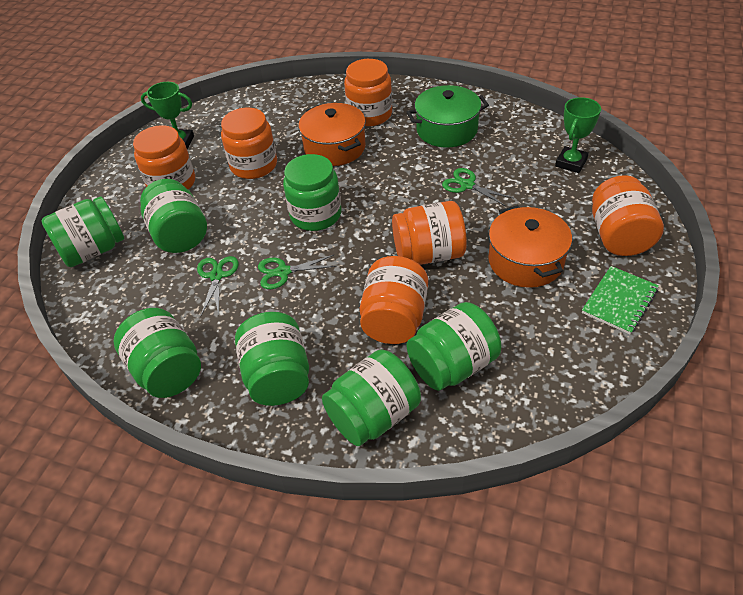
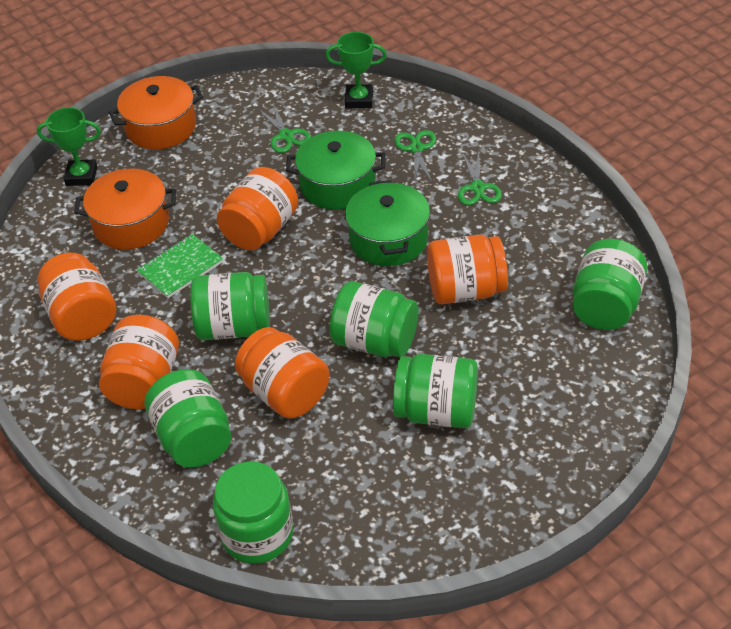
green jar: [42,197,124,267] [113,308,201,398] [140,179,207,253] [235,312,309,406] [283,154,341,231] [322,349,421,446] [407,302,501,391] = 7 -> [144,369,231,468] [190,272,270,340] [213,461,293,564] [330,281,418,357] [393,354,478,428] [573,239,647,330] = 6
green pot: [407,85,489,148] = 1 -> [286,131,385,210] [345,180,430,266] = 2
orange jar: [133,125,195,190] [221,108,277,179] [344,59,392,126] [360,256,428,344] [392,201,467,265] [592,175,664,256] = 6 -> [38,253,116,341] [99,315,179,409] [217,167,298,250] [235,327,329,419] [427,235,508,304] = 5

